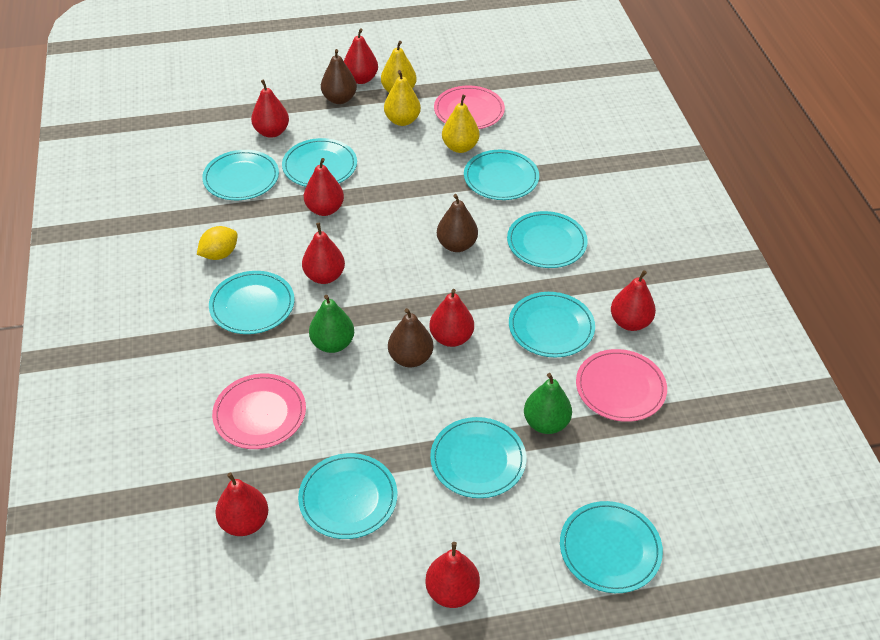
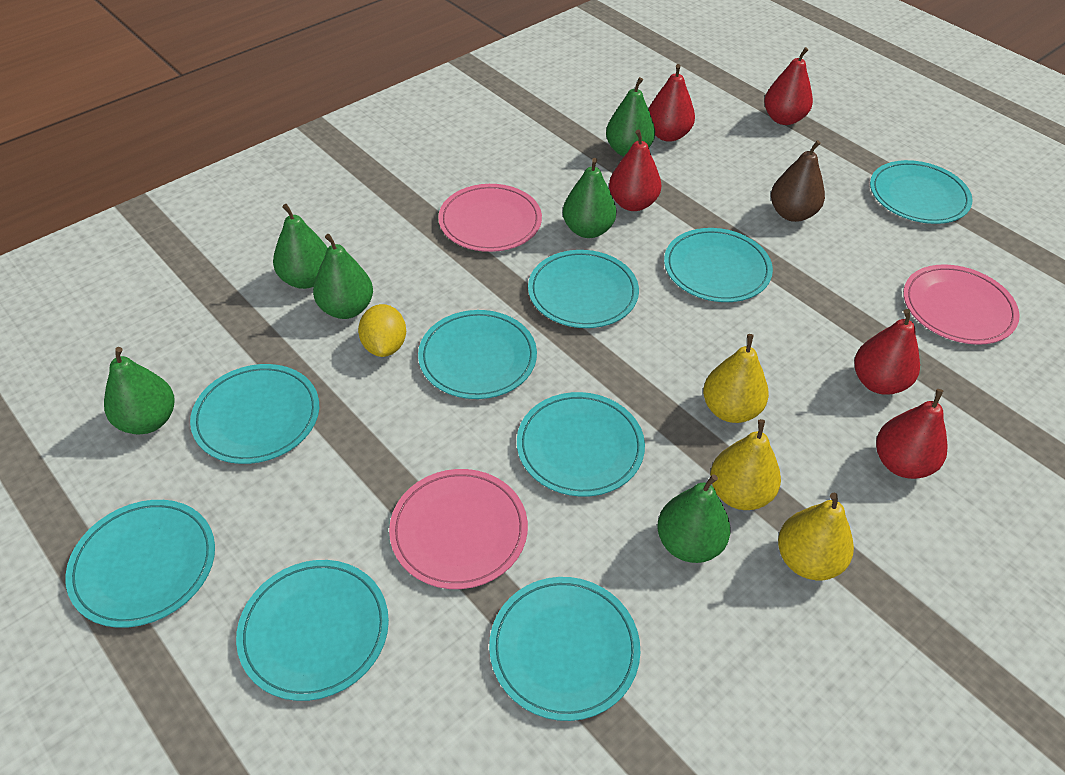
brown pear: [321,49,357,104] [388,308,433,367] [437,194,478,252] = 3 -> [771,140,825,222] = 1
green pear: [309,295,354,353] [524,373,572,434] = 2 -> [104,347,175,434] [273,204,328,289] [313,234,373,319] [563,158,617,238] [606,77,655,157] [657,474,731,563] = 6
red pear: [215,472,268,536] [251,80,289,138] [302,223,345,284] [304,158,344,216] [344,28,378,84] [425,542,480,608] [430,289,474,347] [611,270,656,331] = 8 -> [609,130,661,211] [649,64,695,142] [764,47,813,125] [854,309,920,395] [876,389,948,479] = 5

